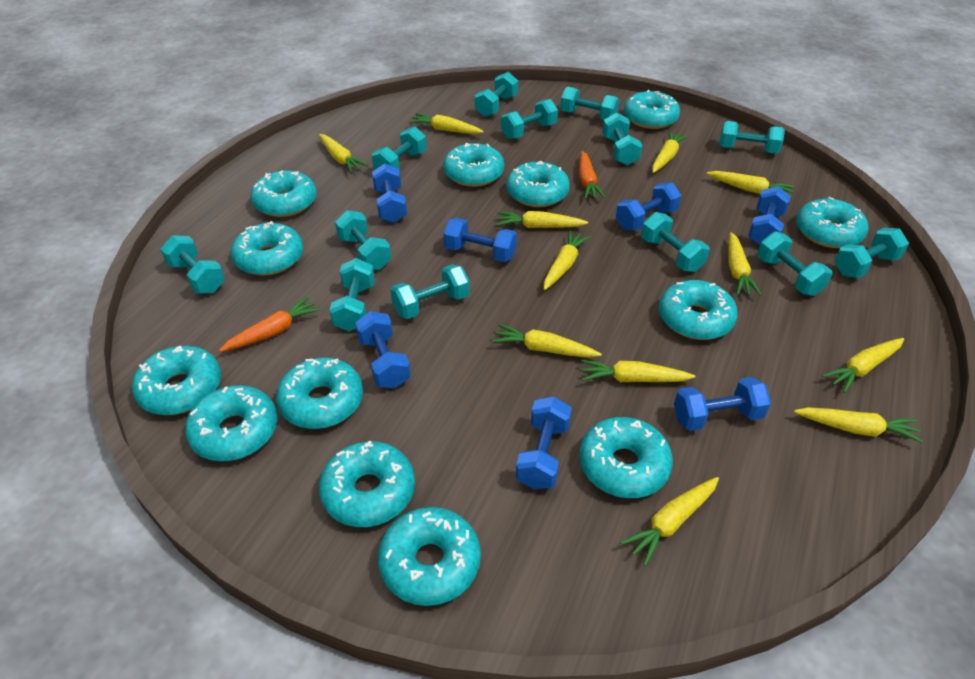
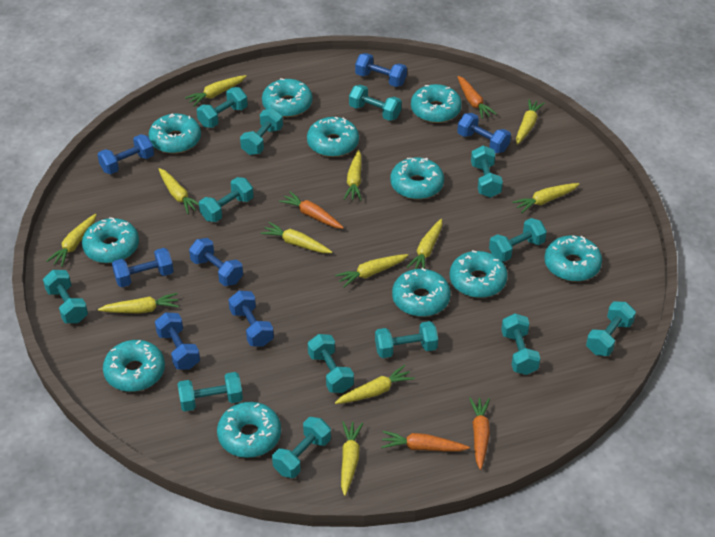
orange carrot: [219,296,321,352] [579,151,606,199] = 2 -> [279,191,344,229] [381,431,470,451] [457,76,497,119] [469,398,490,470] = 4
turquoise donut: [132,346,221,415] [185,385,278,461] [231,221,303,276] [250,170,317,217] [276,358,363,429] [319,440,415,527] [378,507,481,606] [443,143,504,187] [506,161,570,207] [579,417,673,498] [624,90,680,129] [659,280,738,340] [796,197,869,248] = 13 -> [82,217,139,263] [103,340,165,392] [149,114,201,154] [217,402,281,458] [262,78,313,117] [307,117,359,157] [390,157,444,200] [392,268,451,317] [411,84,462,123] [449,250,508,298] [544,236,602,282] = 11

